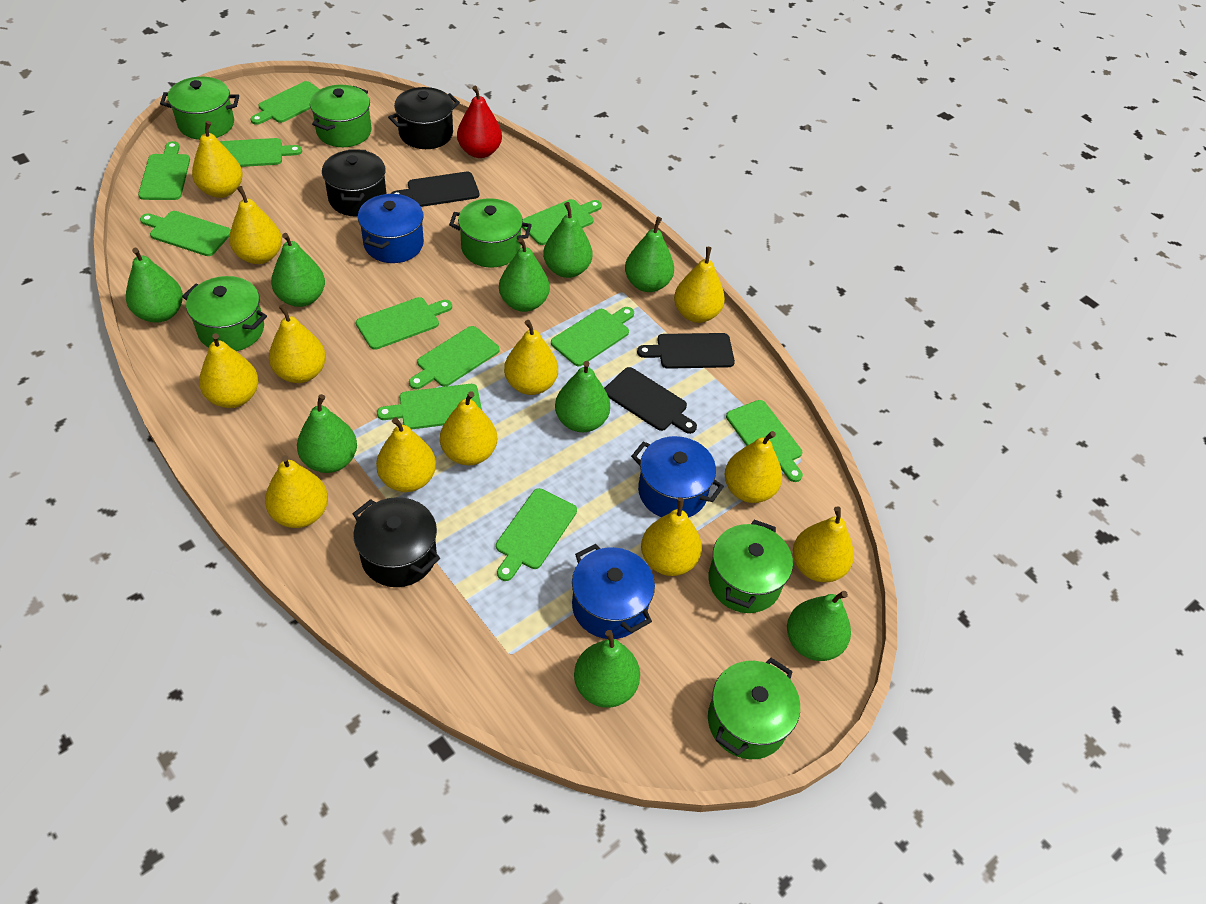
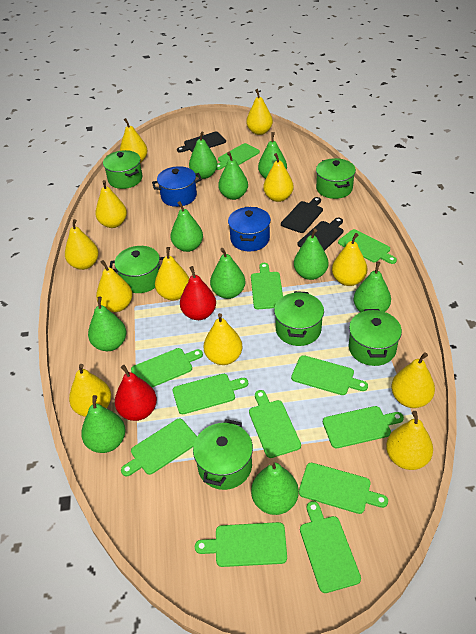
black pot: [322,149,387,217] [353,497,440,587] [388,87,460,149] = 3 -> none = 0
blue pot: [358,193,424,263] [572,544,655,639] [631,436,724,518] = 3 -> [152,166,202,207] [228,207,271,251] = 2
green cutting board: [138,141,190,200] [140,211,231,256] [219,138,302,167] [250,81,320,125] [356,297,452,350] [377,384,482,430] [409,326,500,389] [496,488,577,581] [522,199,602,245] [551,307,634,366] [726,400,803,482] = 11 -> [121,419,197,476] [131,348,203,388] [173,374,248,415] [195,522,287,567] [216,143,260,170] [249,390,301,458] [251,263,283,309] [291,355,368,395] [299,463,388,514] [300,501,361,593] [323,406,404,448] [338,229,397,264] = 12
green pear: [126,248,183,323] [271,233,325,307] [297,394,357,473] [499,238,550,312] [543,202,592,278] [555,361,610,432] [574,630,640,708] [625,217,674,292] [787,591,851,661] = 9 -> [81,395,125,453] [88,296,126,351] [171,201,203,252] [189,132,218,179] [210,248,245,299] [218,152,248,200] [251,460,299,515] [258,132,287,179] [294,229,329,280] [353,261,391,312] = 10
red pear: [457,86,502,158] = 1 -> [115,365,157,421] [180,266,216,320] = 2

